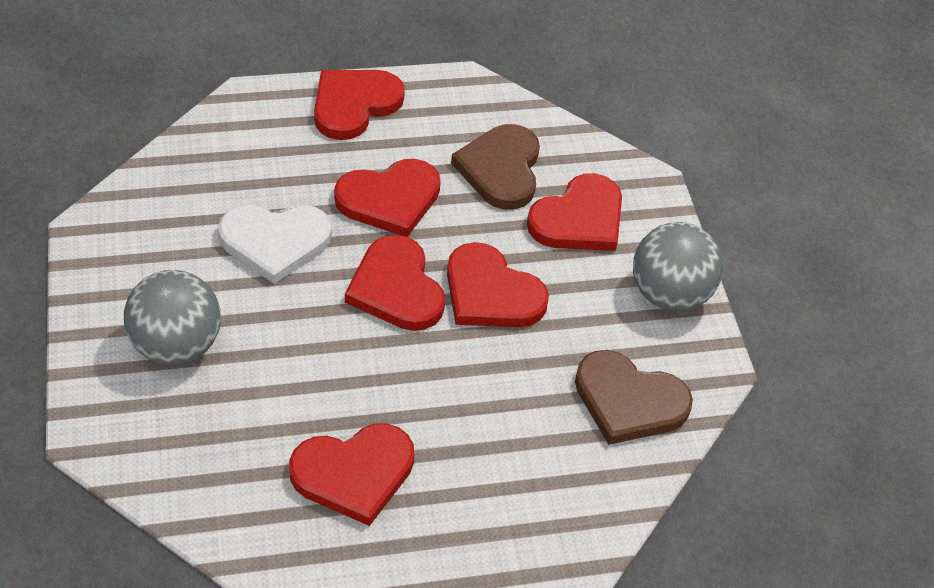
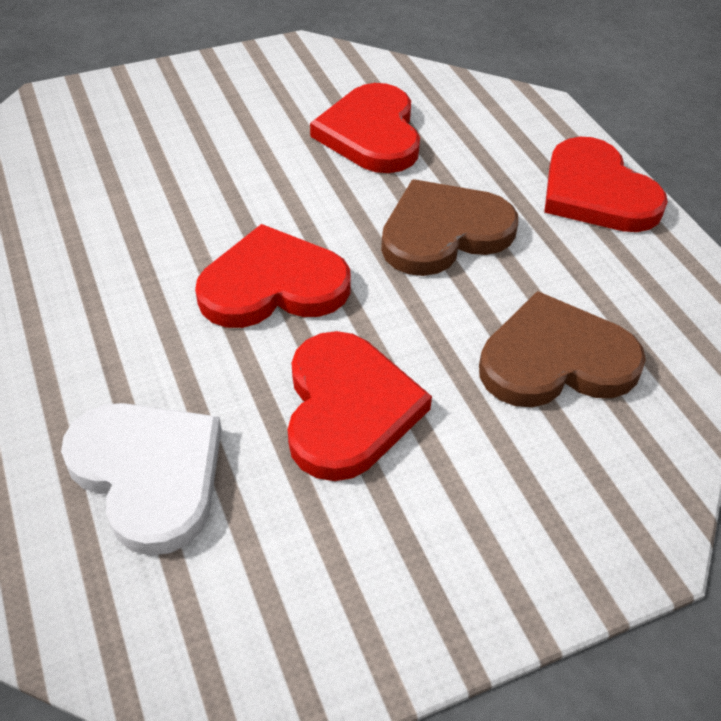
grey ball: [124,270,221,365] [633,222,723,311] = 2 -> none = 0
red heart: [289,423,415,526] [314,70,405,140] [334,159,441,237] [345,235,445,331] [447,242,549,327] [527,173,622,251] = 6 -> [195,224,351,328] [288,331,432,481] [310,83,420,173] [544,137,668,232] = 4

